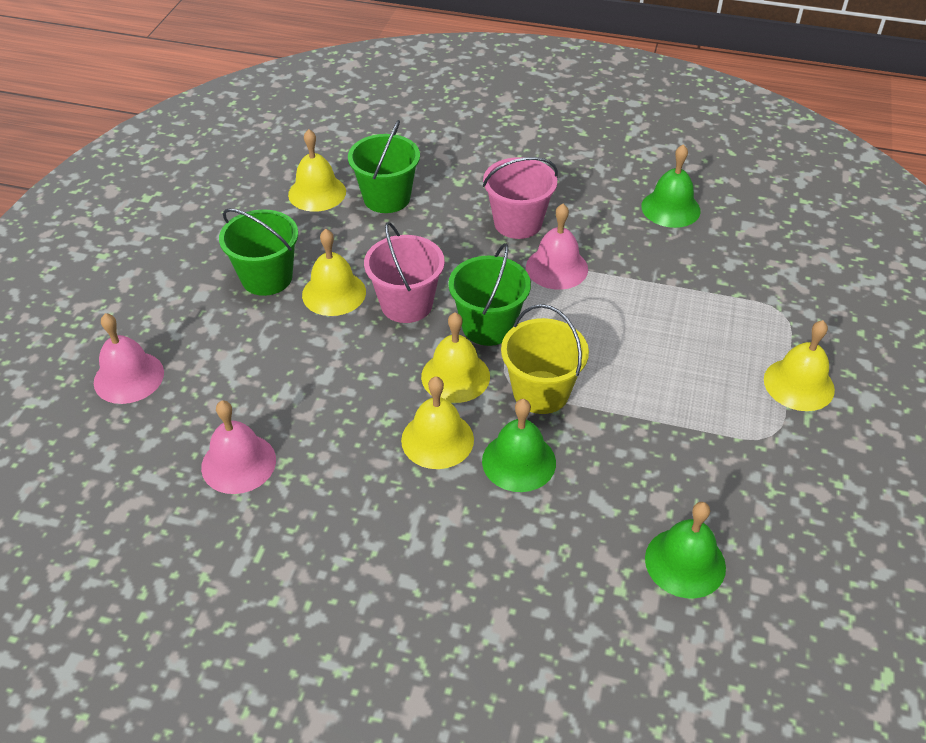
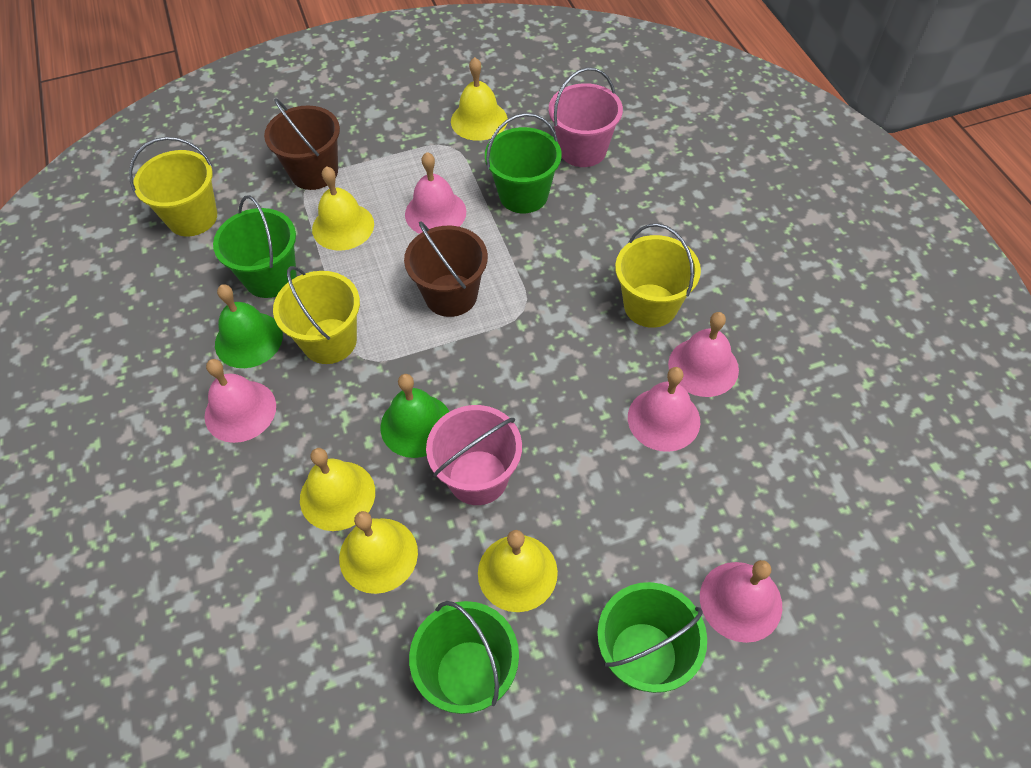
brown bucket: none = 0 -> [264,98,340,190] [404,221,488,317] = 2
green bell: [482,399,556,492] [641,144,701,228] [645,502,726,598] = 3 -> [215,284,283,368] [381,374,450,458] = 2
green bucket: [219,209,298,296] [348,120,420,213] [448,243,531,346] = 3 -> [213,195,297,298] [409,601,519,714] [485,113,562,213] [597,582,707,693] = 4
pink bell: [94,313,164,404] [201,401,276,494] [526,204,588,290] = 3 -> [205,359,276,443] [405,152,466,234] [628,367,700,452] [668,312,739,397] [700,560,782,643] = 5
yellow bucket: [501,304,589,414] = 1 -> [129,137,217,236] [273,266,360,364] [615,223,701,328] = 3

